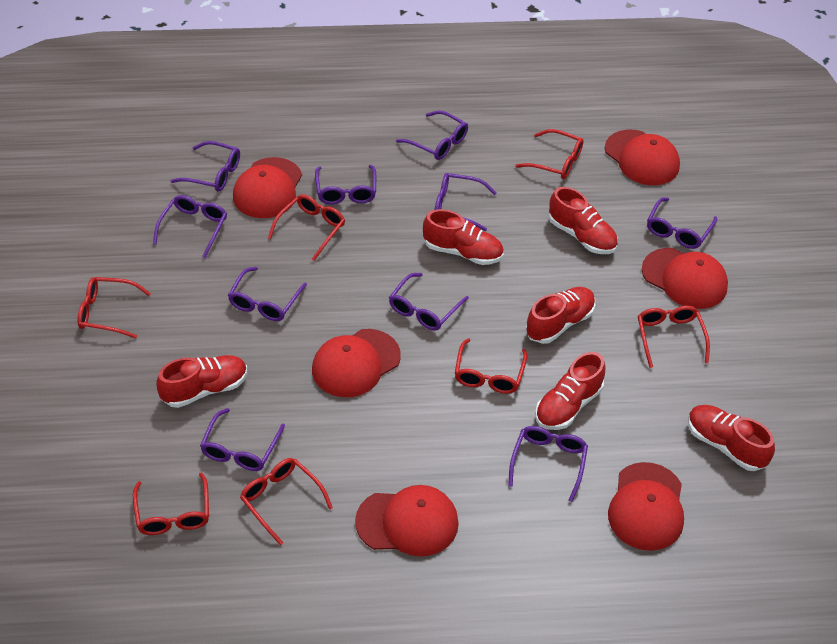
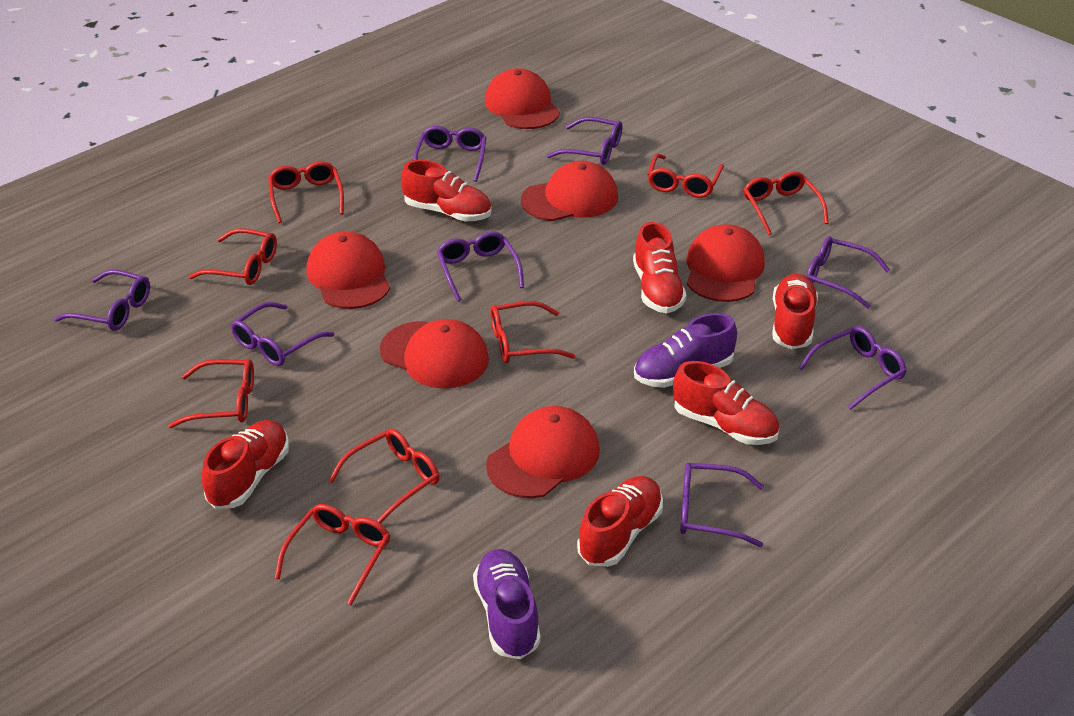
purple glasses: [153,195,227,258] [171,141,240,192] [200,408,285,471] [228,267,307,321] [315,165,376,204] [389,273,469,331] [396,110,468,160] [435,173,497,231] [508,426,588,502] [647,197,717,249] = 10 -> [54,270,150,331] [231,302,334,366] [413,126,486,182] [437,231,524,302] [547,117,623,165] [680,463,764,547] [799,326,907,410] [806,236,890,309] = 8
purple shoe: none = 0 -> [473,549,541,659] [634,313,737,388] = 2
red glasses: [78,277,151,339] [133,472,209,535] [240,458,333,545] [268,194,345,261] [455,338,527,394] [515,129,584,179] [638,306,710,368] = 7 -> [168,359,254,428] [189,228,277,285] [268,161,344,223] [274,504,391,605] [328,429,439,524] [491,301,575,363] [648,154,724,198] [743,171,829,235] = 8

